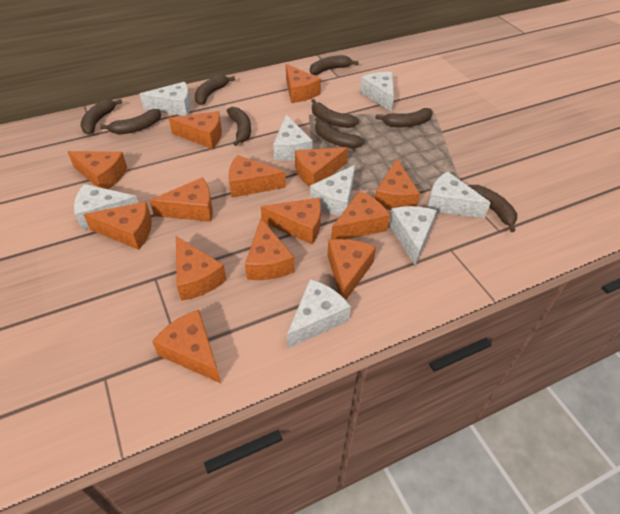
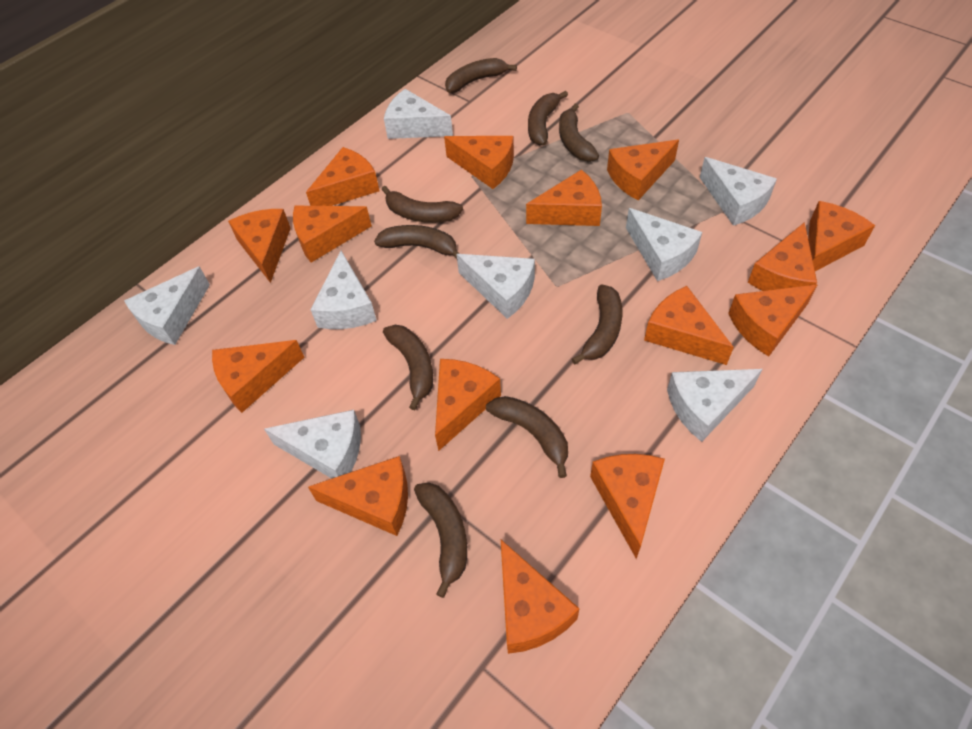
orange cheese: [67,151,127,189] [83,202,152,250] [149,177,213,222] [152,310,221,383] [169,111,222,149] [176,236,226,301] [229,155,286,198] [245,218,294,280] [261,198,321,244] [286,64,321,103] [295,147,348,187] [327,239,376,300] [331,191,390,240] [375,158,420,210] = 14 -> [212,340,305,413] [228,209,291,283] [293,206,372,263] [306,147,380,206] [308,456,408,536] [435,359,501,451] [444,136,514,189] [501,540,580,654] [526,169,602,226] [590,454,665,559] [607,140,679,200] [644,286,734,365] [728,284,817,356] [748,222,817,291] [808,201,875,271] = 15

